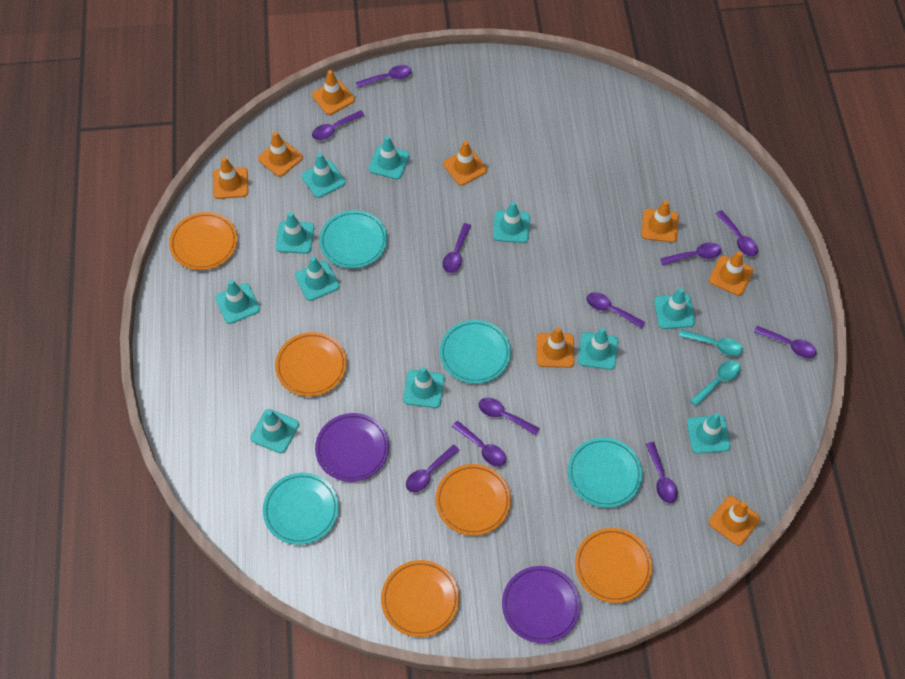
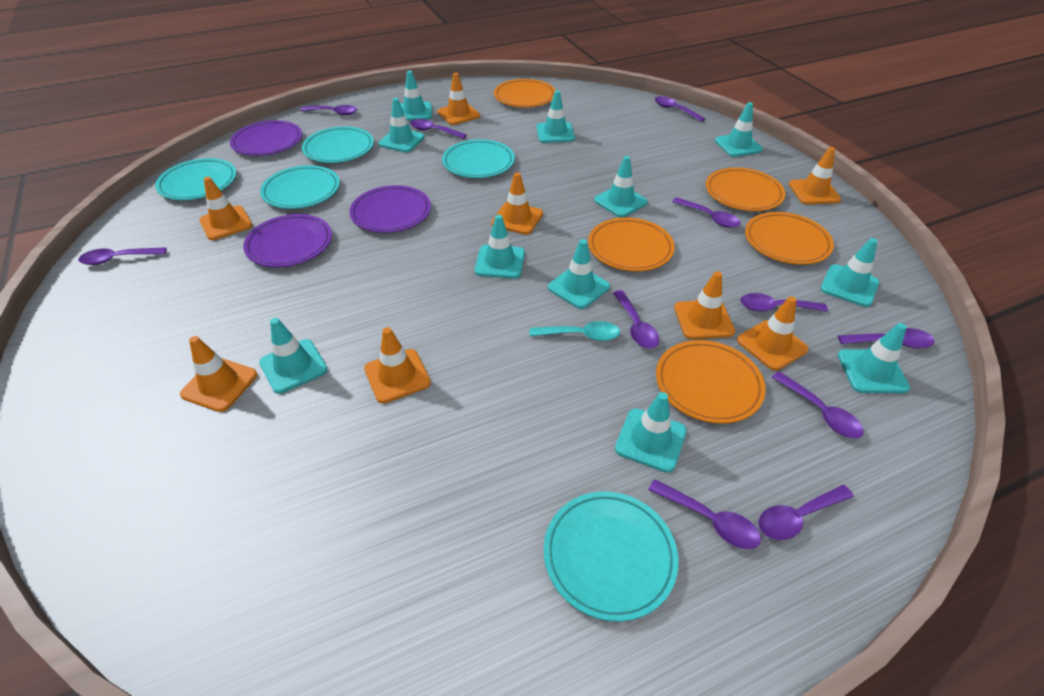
purple plate: [315,413,389,482] [502,566,581,643] = 2 -> [230,120,302,156] [243,214,332,267] [350,185,431,233] = 3
turquoise plate: [263,473,339,545] [319,210,387,268] [440,320,511,384] [568,438,643,508] = 4 -> [155,158,237,200] [260,165,340,209] [302,126,374,163] [442,139,515,178] [544,491,678,622] = 5
turquoise spoon: [679,329,743,356] [690,360,741,406] = 2 -> [530,321,620,341] = 1

